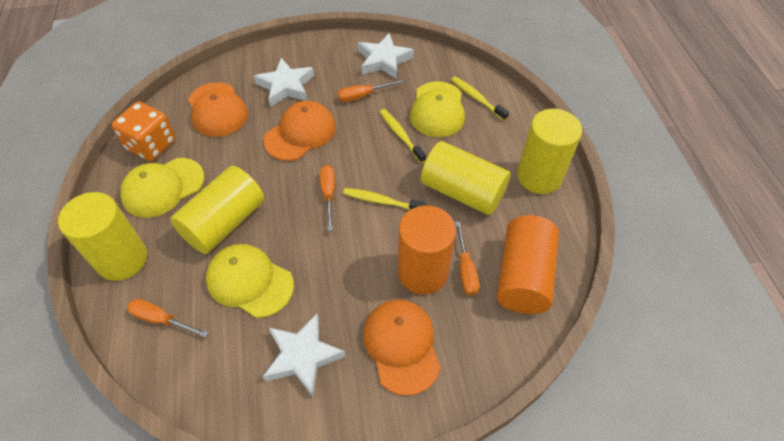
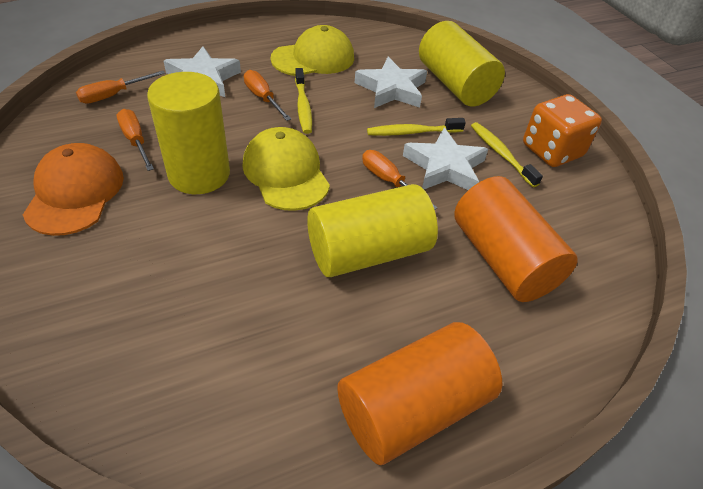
orange cap: [188,82,248,137] [264,101,336,161] [363,300,441,396] = 3 -> [23,143,124,236] = 1
yellow cap: [120,158,204,218] [206,244,294,318] [410,81,465,137] = 3 -> [242,127,330,211] [270,25,354,76] = 2
yellow cylinder: [58,192,147,281] [170,166,264,254] [421,141,511,215] [517,109,582,194] = 4 -> [147,72,230,194] [307,184,438,277] [419,21,505,107] = 3

